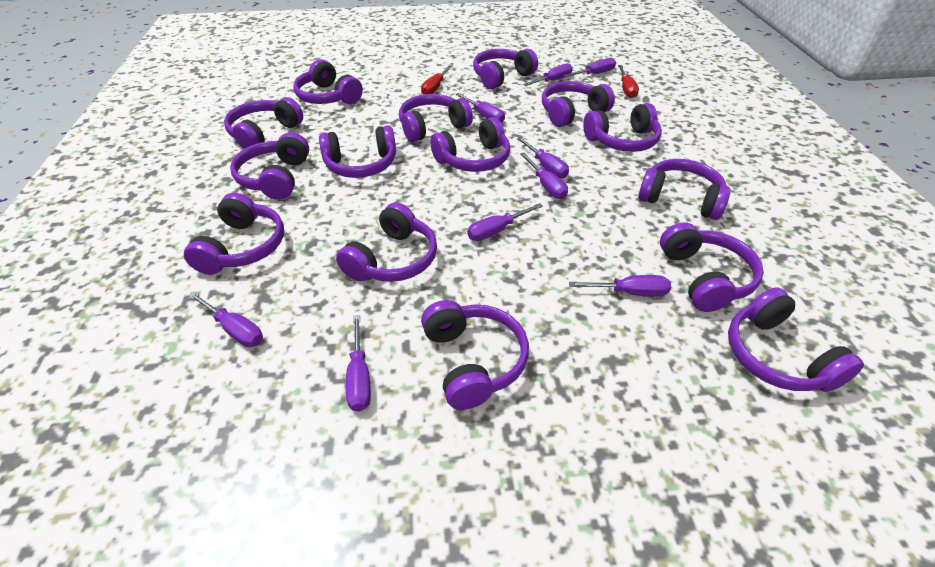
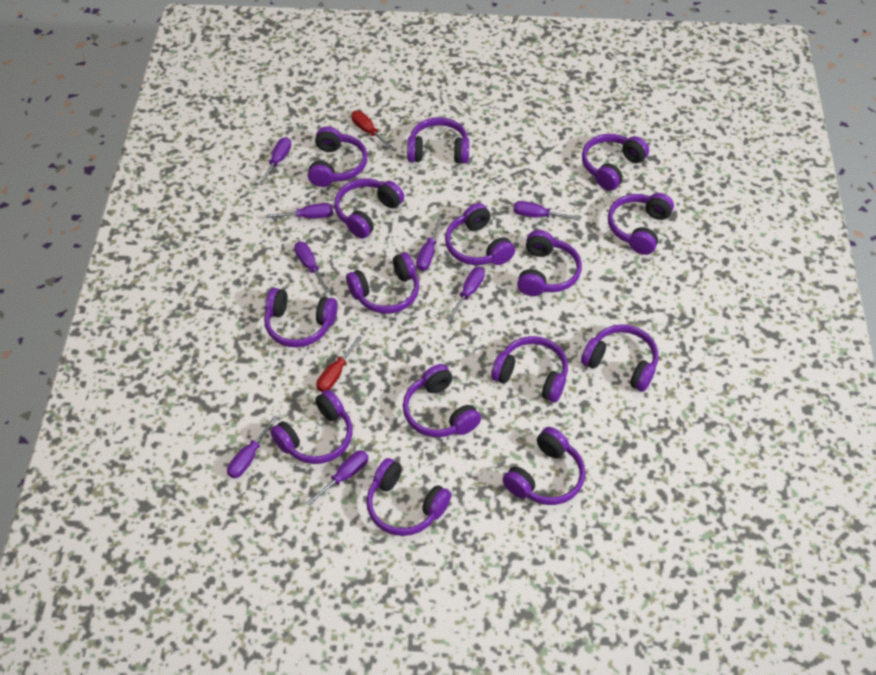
purple screwdriver: [188,292,263,347] [346,315,371,411] [456,93,505,123] [467,203,543,241] [517,137,569,178] [520,153,568,199] [523,63,573,86] [564,58,616,77] [569,275,671,296] = 9 -> [227,416,278,478] [259,137,291,185] [266,203,333,219] [294,242,330,293] [306,450,369,506] [416,217,443,271] [447,267,485,321] [513,201,580,220] = 8

